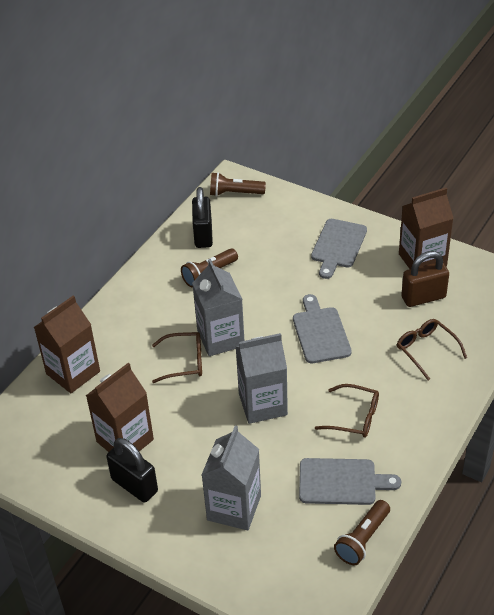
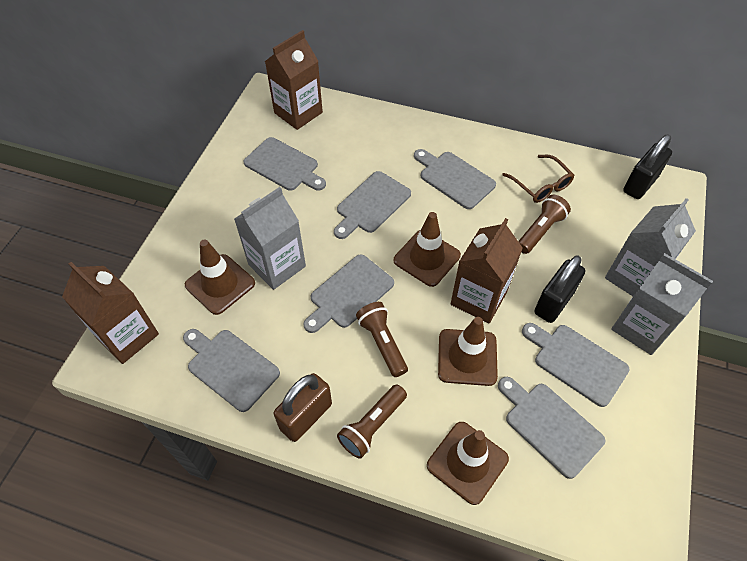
brown glasses: [152,332,202,383] [315,384,379,438] [397,319,467,381] = 3 -> [502,155,574,203] = 1
brown traffic cone: none = 0 -> [185,239,255,315] [394,212,461,287] [427,422,509,505] [438,317,498,386] = 4
grey cutting board: [293,294,352,363] [299,458,401,505] [311,219,367,279] = 3 -> [183,329,280,412] [243,137,326,191] [303,254,394,333] [334,171,411,239] [414,149,496,209] [498,377,605,479] [522,323,630,407] = 7

